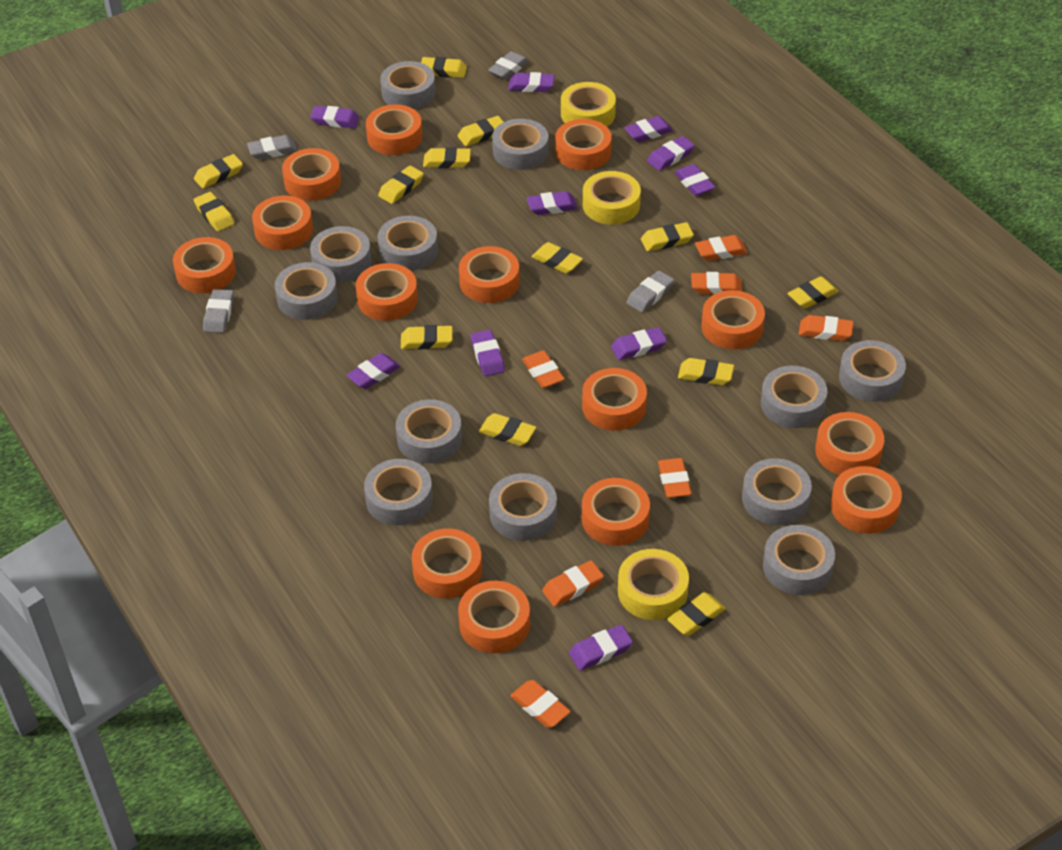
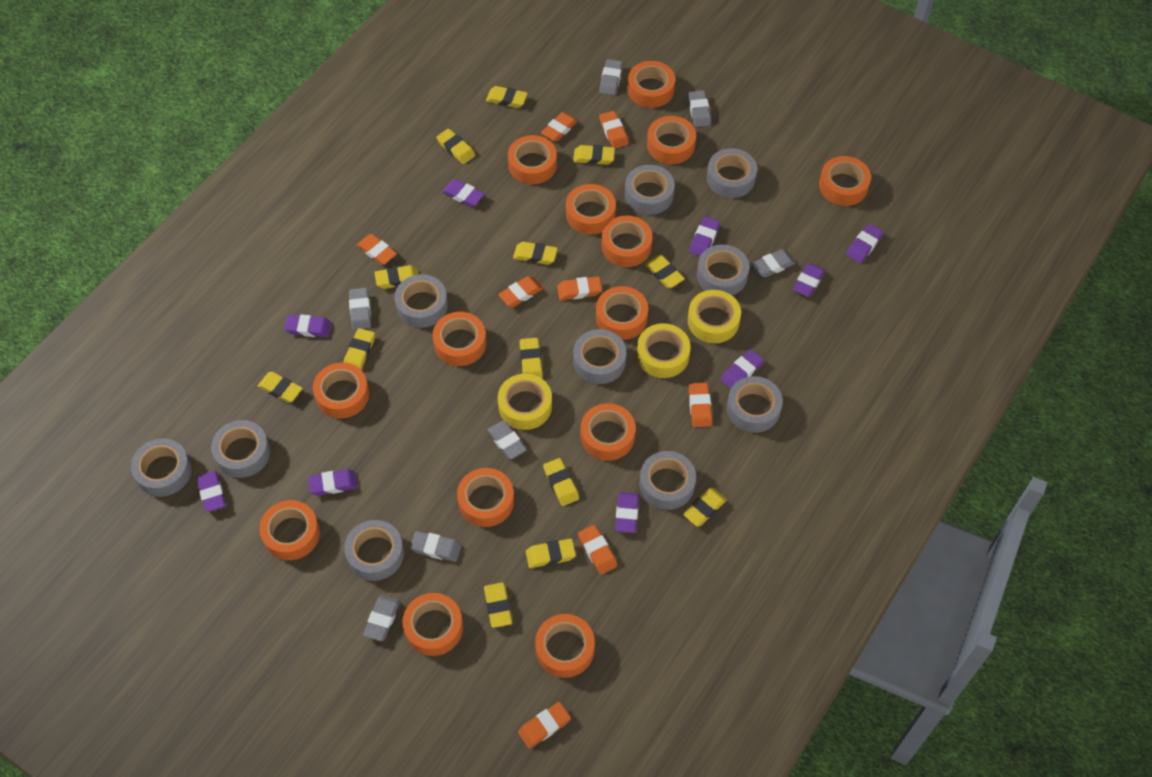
grey eraser: [203,289,234,333] [247,135,297,160] [488,51,529,80] [626,271,674,312] = 4 -> [349,288,371,330] [363,595,400,641] [410,531,461,562] [487,421,527,459] [599,59,623,95] [688,90,711,127] [752,249,796,277] = 7
grey tape: [275,262,338,320] [310,226,371,282] [364,459,433,525] [378,216,438,271] [380,61,436,109] [396,399,462,463] [489,473,557,541] [492,119,549,170] [742,458,812,525] [761,365,827,428] [763,525,835,595] [839,340,906,402] = 12 -> [131,438,192,497] [211,420,270,478] [344,520,404,581] [394,274,448,328] [573,329,626,384] [625,165,675,215] [639,451,696,510] [697,245,749,295] [707,148,757,198] [727,376,783,433] = 10
orange eraser: [510,680,571,728] [522,350,565,388] [542,560,604,607] [658,458,692,498] [691,272,742,294] [695,235,747,261] [799,315,854,341] = 7 -> [357,234,397,265] [498,276,543,307] [518,702,571,749] [541,112,578,142] [557,277,602,300] [578,525,617,575] [599,111,628,148] [689,383,712,427] = 8
purple eraser: [310,106,360,128] [346,353,400,389] [470,330,505,376] [508,72,555,92] [527,191,578,215] [569,625,633,671] [611,327,667,360] [624,116,673,142] [647,136,695,171] [674,164,716,196] = 10 -> [197,471,226,512] [284,315,332,337] [308,469,358,496] [442,179,484,207] [615,492,639,533] [689,217,720,256] [720,349,764,389] [793,263,825,297] [846,224,884,263] = 9

